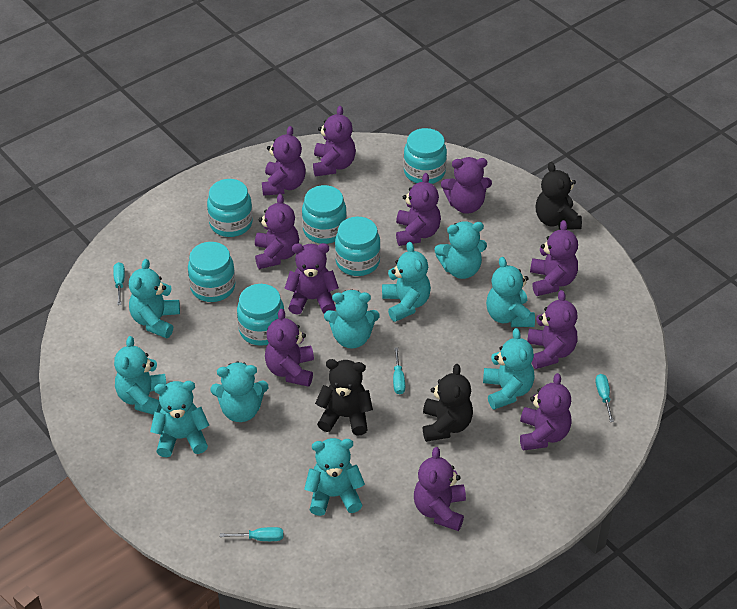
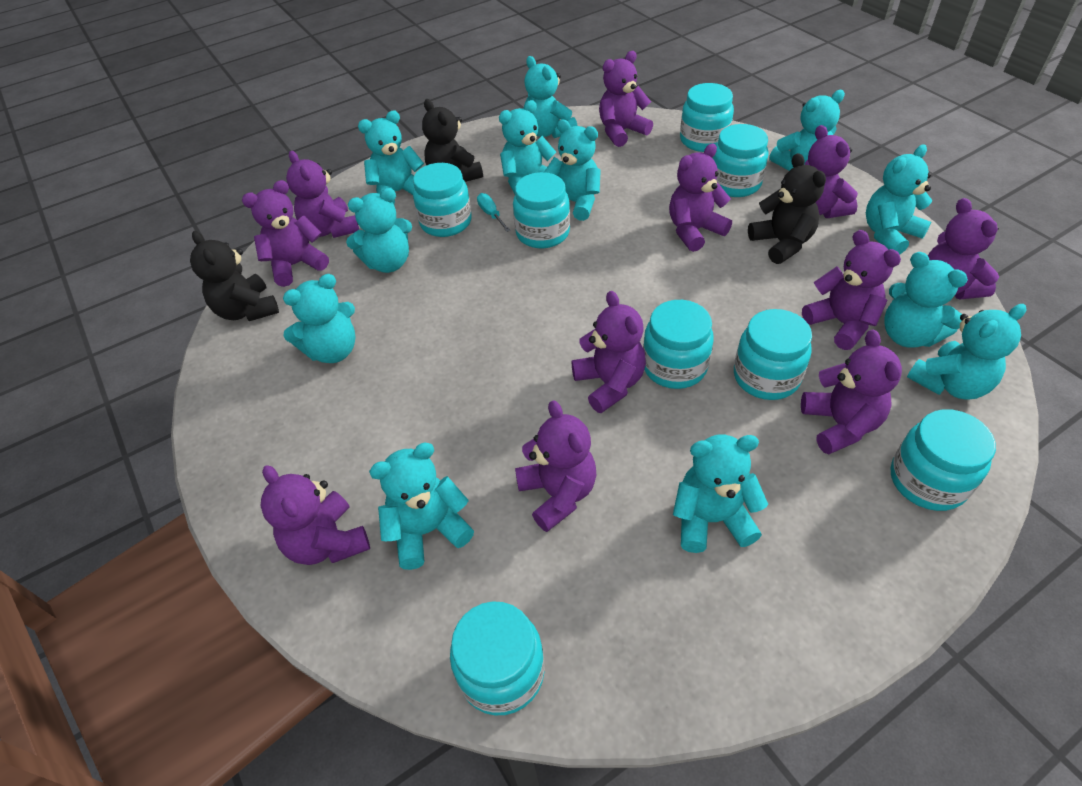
turquoise jar: [188,242,235,302] [207,179,253,237] [237,284,284,346] [302,185,347,244] [335,217,381,276] [403,128,447,184] = 6 -> [413,163,472,237] [450,601,544,715] [513,172,570,248] [643,300,714,389] [680,83,734,152] [713,124,769,197] [734,309,812,400] [891,409,996,511] = 8
turquoise screwdriver: [113,262,125,305] [220,527,283,541] [393,347,405,394] [595,374,614,422] = 4 -> [477,193,511,232] = 1
turquoise teddy bear: [114,336,167,415] [129,259,180,338] [150,381,209,457] [210,362,268,422] [304,438,365,516] [324,290,379,349] [382,242,431,322] [435,221,487,279] [483,328,535,410] [486,257,535,327] = 10 -> [283,274,356,363] [346,188,412,273] [358,111,424,205] [369,442,474,570] [499,100,556,194] [523,56,577,138] [544,119,601,221] [673,435,768,553] [769,90,845,171] [866,144,932,255] [884,252,968,348] [907,304,1026,399] = 12

